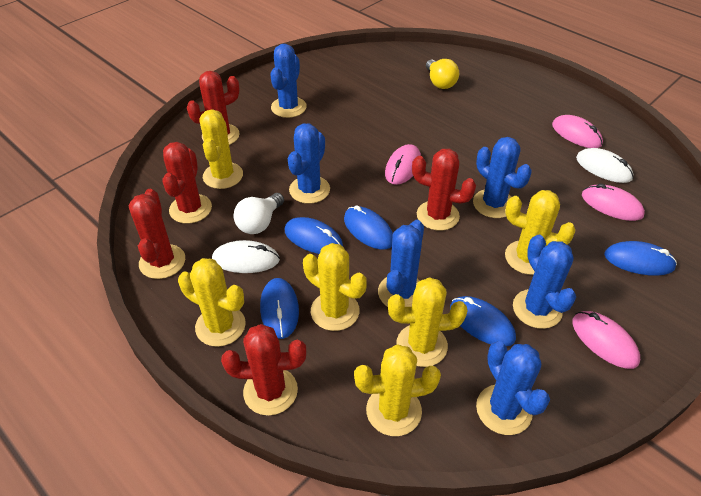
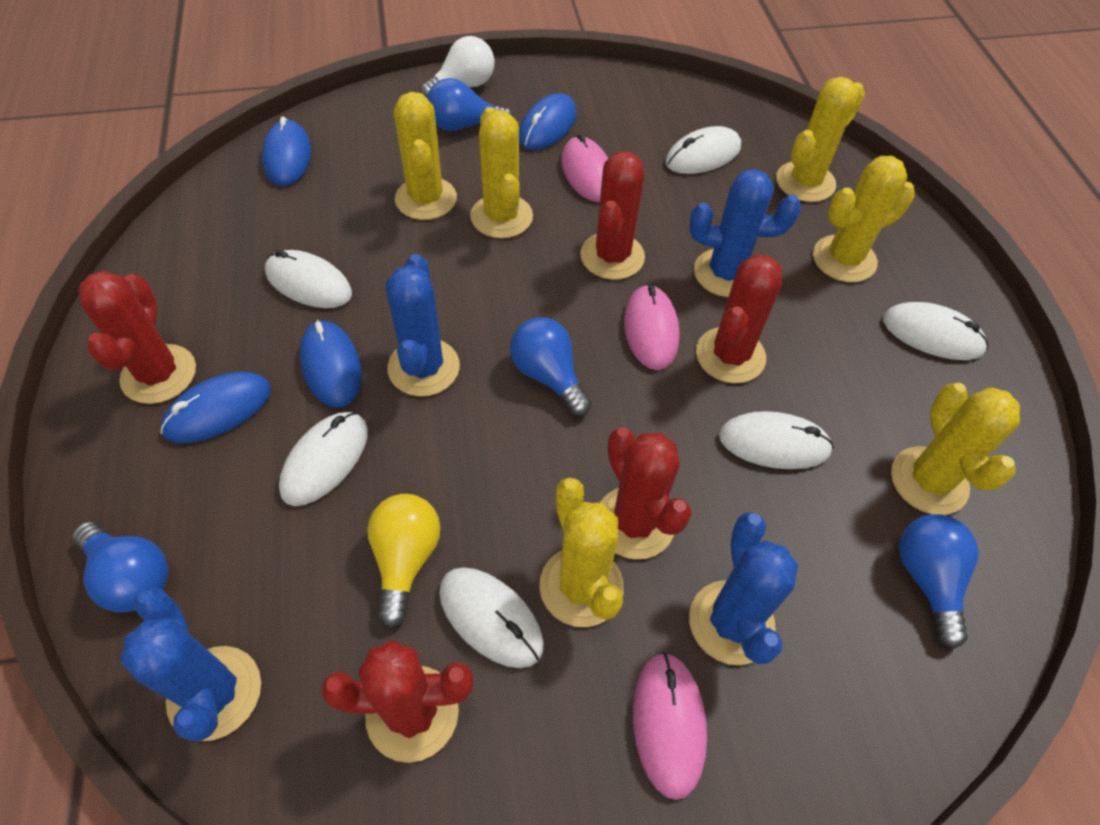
blue cactus: [270,44,307,118] [288,123,330,204] [378,220,424,307] [473,137,532,218] [476,341,550,435] [513,235,576,329] = 6 -> [120,587,261,742] [385,254,460,397] [689,512,798,665] [690,169,801,297] = 4
blue light bulb: none = 0 -> [73,522,168,613] [427,78,514,131] [510,317,592,416] [899,514,979,649] = 4
blue mouse: [260,278,299,339] [285,217,343,254] [344,205,393,250] [450,296,516,346] [604,241,677,276] = 5 -> [161,372,271,443] [262,116,311,186] [300,320,362,408] [519,93,577,150] = 4
pink mouse: [385,144,421,185] [552,115,603,148] [572,311,640,369] [582,183,645,221] = 4 -> [561,133,608,202] [624,284,680,370] [633,652,707,800] = 3
white mouse: [212,240,280,273] [576,148,634,183] = 2 -> [265,250,352,308] [279,412,368,506] [439,567,544,668] [665,126,741,174] [719,411,834,469] [883,302,988,360] = 6

